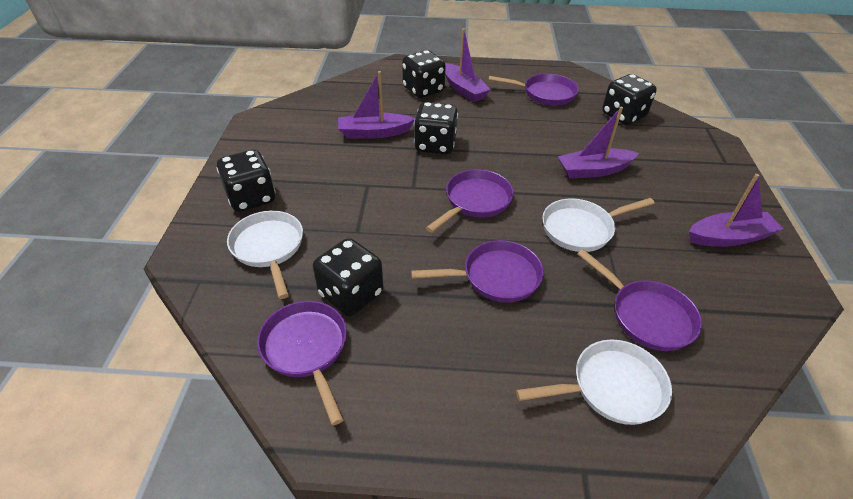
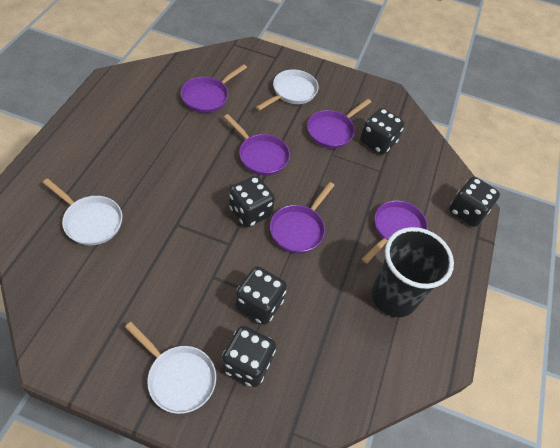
black cup: none = 0 -> [372,227,454,317] = 1
purple boat: [338,71,416,139] [445,28,491,102] [558,107,639,179] [689,174,783,247] = 4 -> none = 0

